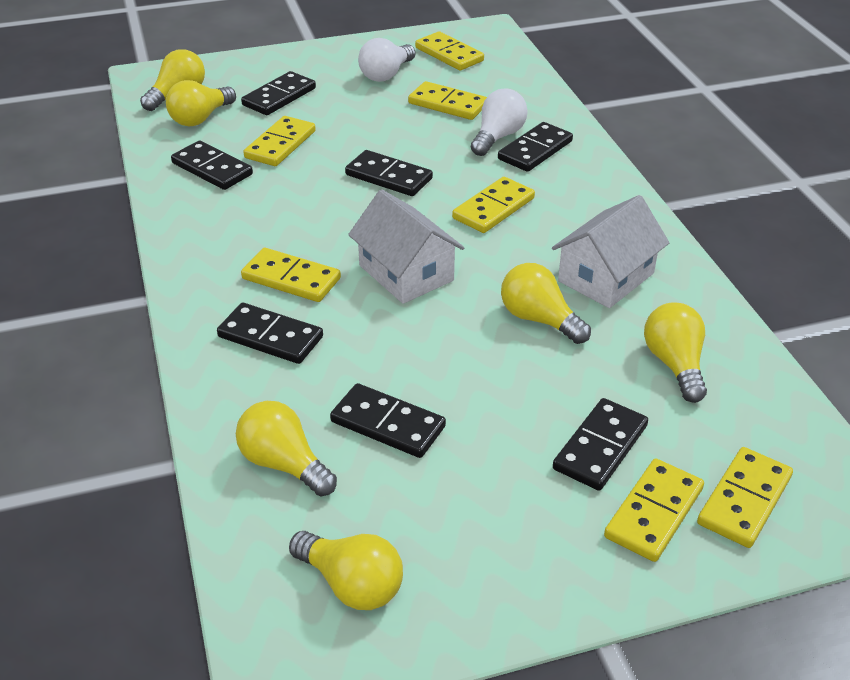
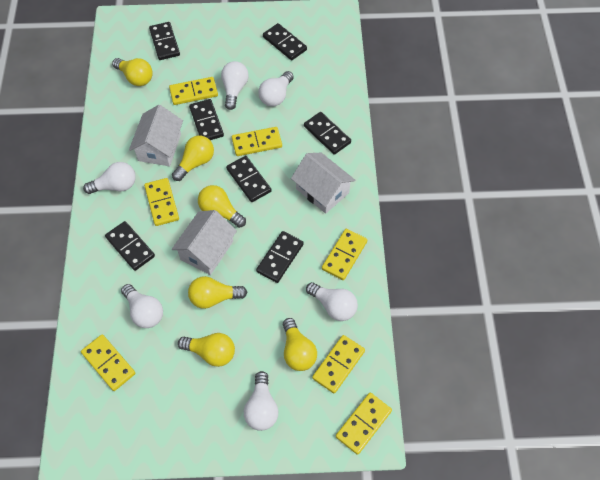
white house: [348,189,464,304] [552,195,669,308] = 2 -> [129,105,183,166] [172,210,237,275] [291,153,355,214] = 3
white light bulb: [358,38,416,82] [471,89,528,156] = 2 -> [83,162,136,194] [121,284,163,328] [221,61,249,110] [244,371,278,431] [259,71,294,107] [306,282,358,321] = 6

